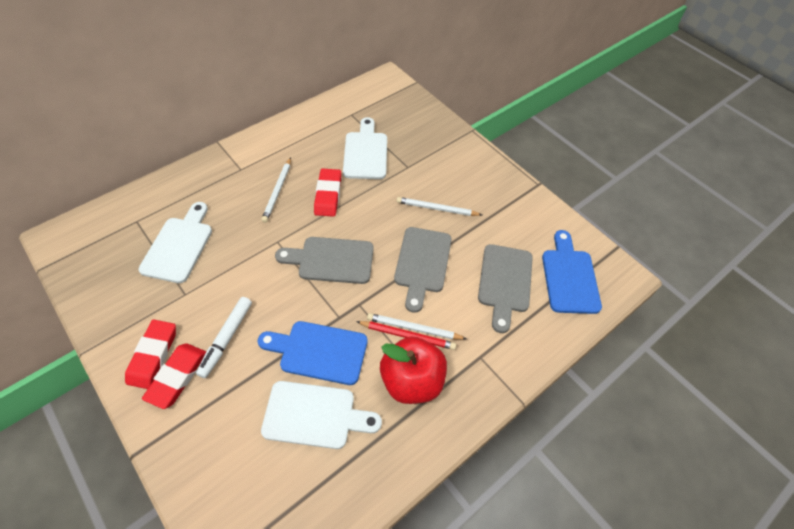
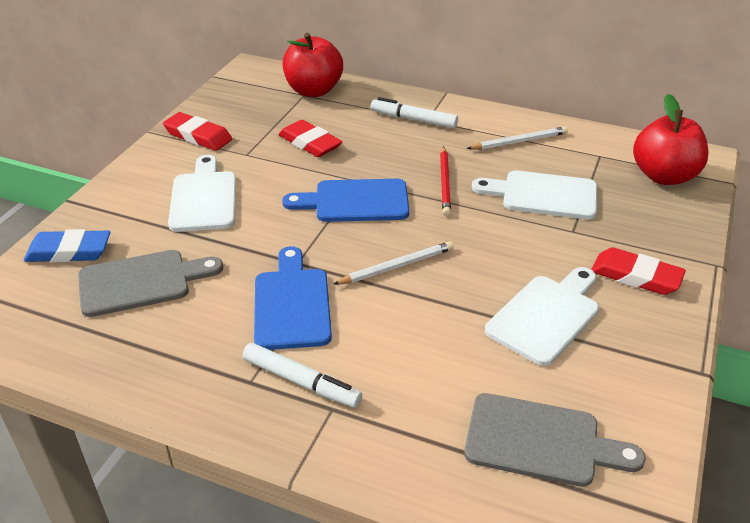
blue eraser: none = 0 -> [24,229,111,263] = 1
grey cutting board: [275,237,374,284] [394,227,452,313] [478,244,533,333] = 3 -> [78,250,223,317] [464,393,646,487] = 2
red apple: [380,337,447,404] = 1 -> [283,33,343,97] [633,94,709,185] = 2
white marker: [196,297,252,378] = 1 -> [243,343,362,408] [371,97,458,128] = 2
white pencil: [261,157,291,223] [367,313,467,340] [396,197,482,216] = 3 -> [333,241,454,285] [467,126,568,150] = 2

